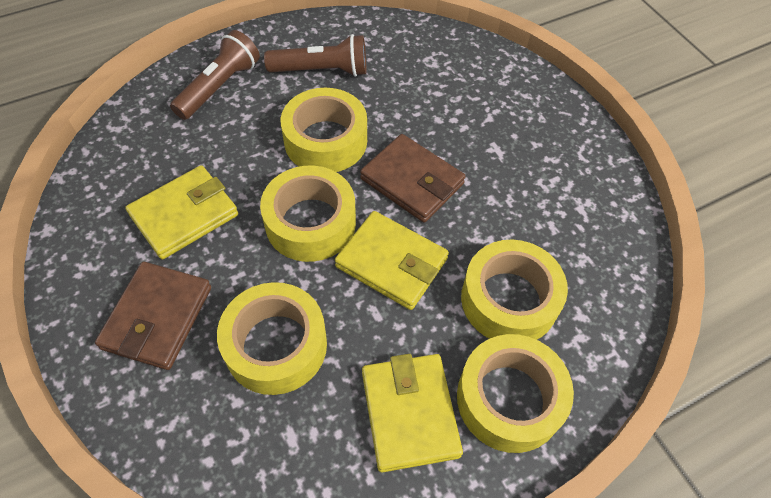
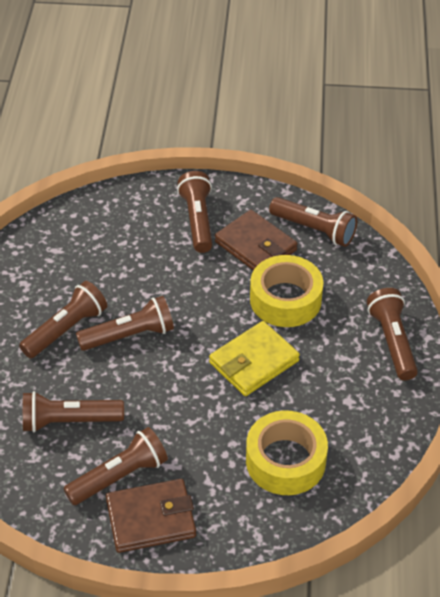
brown flashlight: [170,30,260,120] [264,34,366,77] = 2 -> [19,281,107,359] [23,391,124,432] [63,427,168,505] [76,296,174,351] [177,171,212,253] [269,197,357,247] [367,288,418,380] = 7
yellow tape: [217,282,327,395] [260,166,356,262] [281,88,367,172] [457,334,574,453] [461,239,568,340] = 5 -> [246,410,328,495] [250,255,323,327] = 2
yellow wallet: [125,165,238,260] [335,211,449,310] [362,354,463,473] = 3 -> [209,321,300,396] = 1

